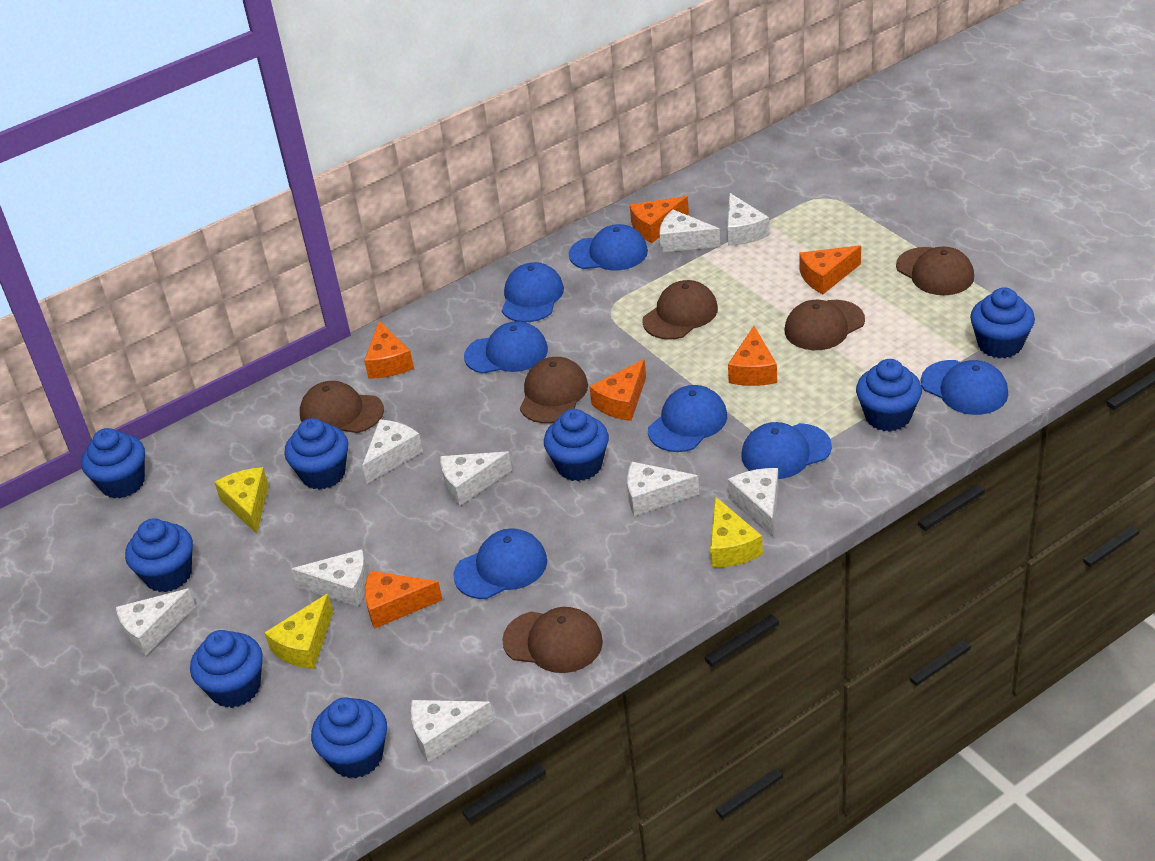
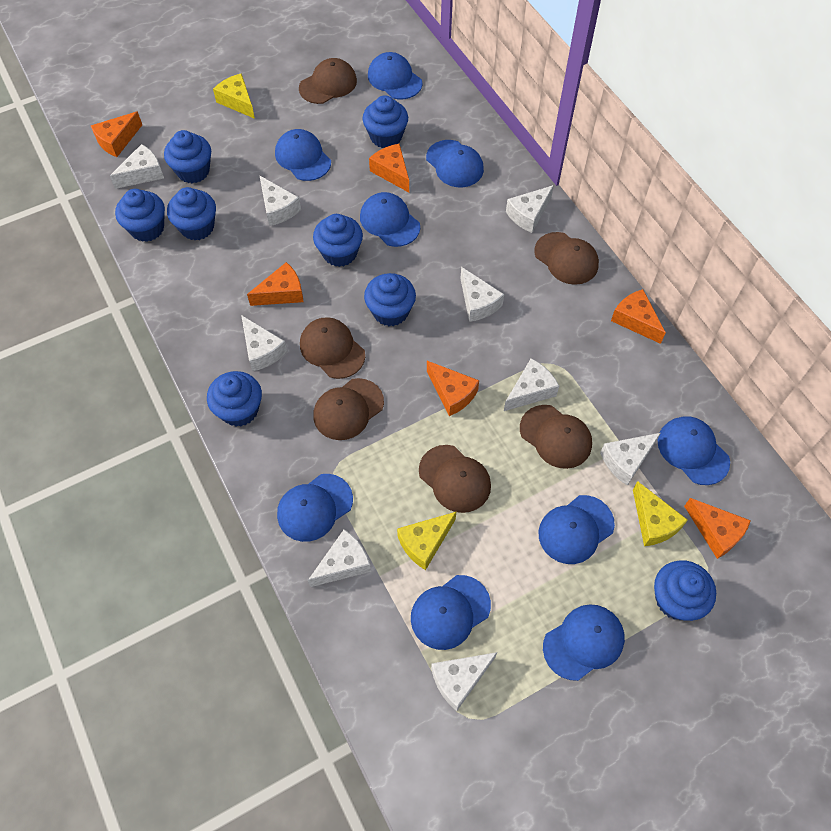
blue cap: [453,528,547,599] [464,321,548,374] [502,262,564,322] [569,224,648,270] [648,385,727,452] [741,422,832,479] [921,360,1008,415] = 7 -> [275,129,331,181] [277,474,353,542] [360,192,420,247] [368,52,422,99] [411,575,491,650] [426,140,484,187] [538,495,615,564] [543,604,625,681] [658,416,730,485] = 9

